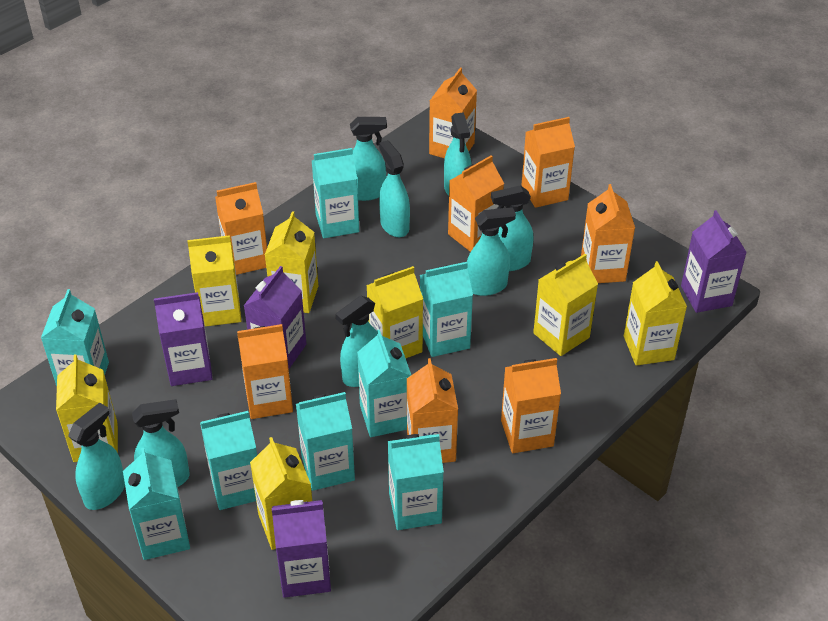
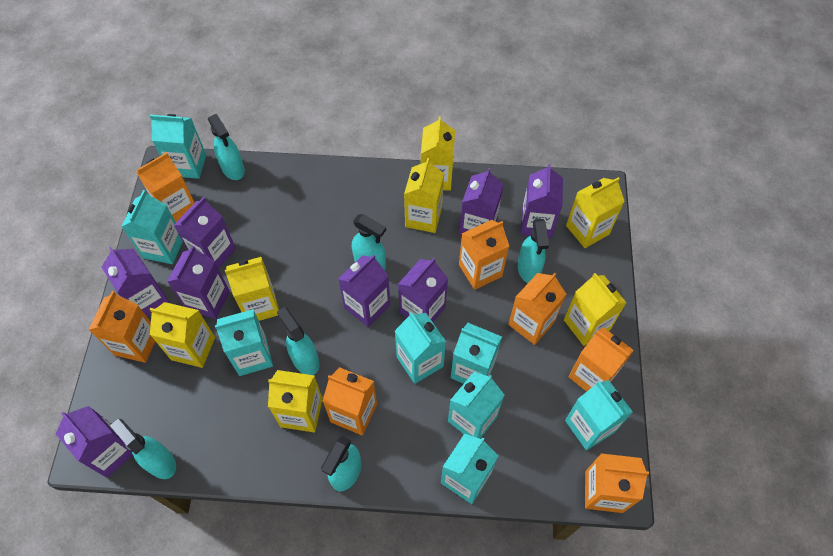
orange carton: [215,182,267,275] [237,324,293,419] [407,358,458,463] [429,67,477,159] [448,155,504,252] [501,358,561,453] [522,117,575,208] [581,184,635,283] = 8 -> [89,291,155,363] [136,152,195,222] [323,367,377,436] [459,220,509,290] [508,273,566,345] [568,327,634,392] [585,453,649,513] = 7
purple carton: [154,292,213,386] [244,266,306,369] [272,500,331,598] [681,210,747,313] = 4 -> [55,406,133,478] [101,247,170,316] [167,246,230,319] [173,197,236,269] [338,254,390,327] [398,258,448,322] [459,168,504,236] [520,164,563,238] = 8
turquoise spray bottle: [68,402,125,510] [132,399,190,487] [336,296,377,387] [350,117,387,201] [379,140,410,237] [444,112,472,196] [467,207,516,296] [491,185,534,271] = 8 -> [110,419,176,479] [208,114,245,180] [277,307,320,375] [321,436,362,491] [352,214,386,270] [517,219,549,283] = 6

